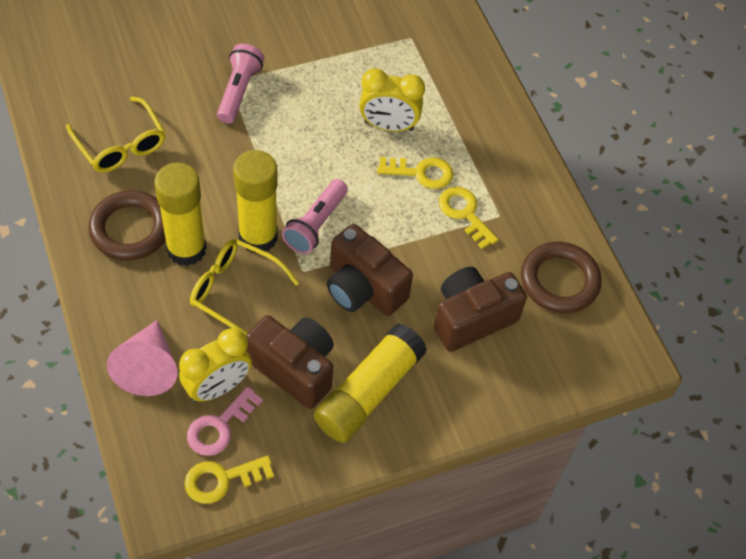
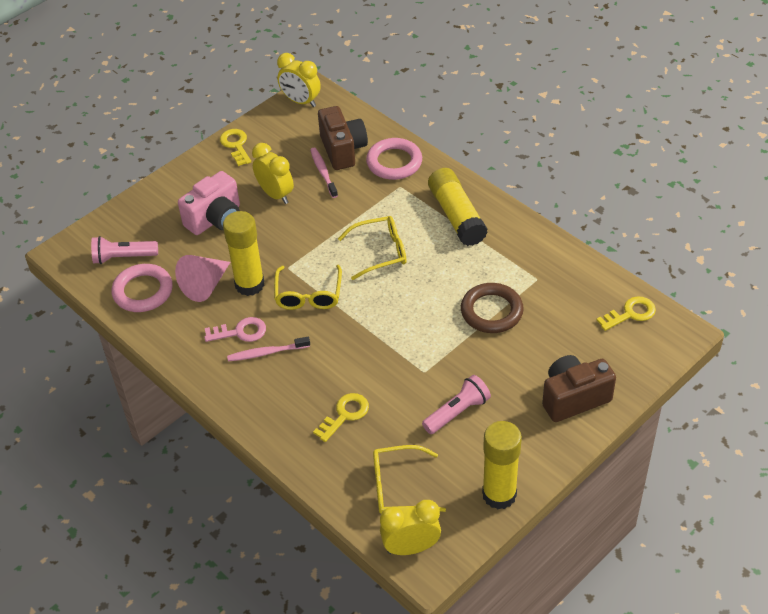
brown camera: [246,315,334,409] [327,224,413,316] [434,267,527,352] = 3 -> [318,106,368,170] [542,355,616,422] = 2
brown ring: [88,190,166,260] [521,242,602,313] = 2 -> [461,283,524,333] = 1
pink camera: none = 0 -> [178,171,240,235] = 1
pink ring: none = 0 -> [112,264,173,312] [366,138,422,180] = 2
pink toothbrush: none = 0 -> [227,337,310,361] [310,148,338,198] = 2
yellow clock: [179,328,252,402] [359,68,425,132] = 2 -> [252,143,294,204] [277,53,321,107] [380,500,441,555] = 3
yellow glasses: [66,96,165,172] [190,239,299,335] = 2 -> [274,265,342,310] [338,216,406,280] [373,445,446,514] = 3

